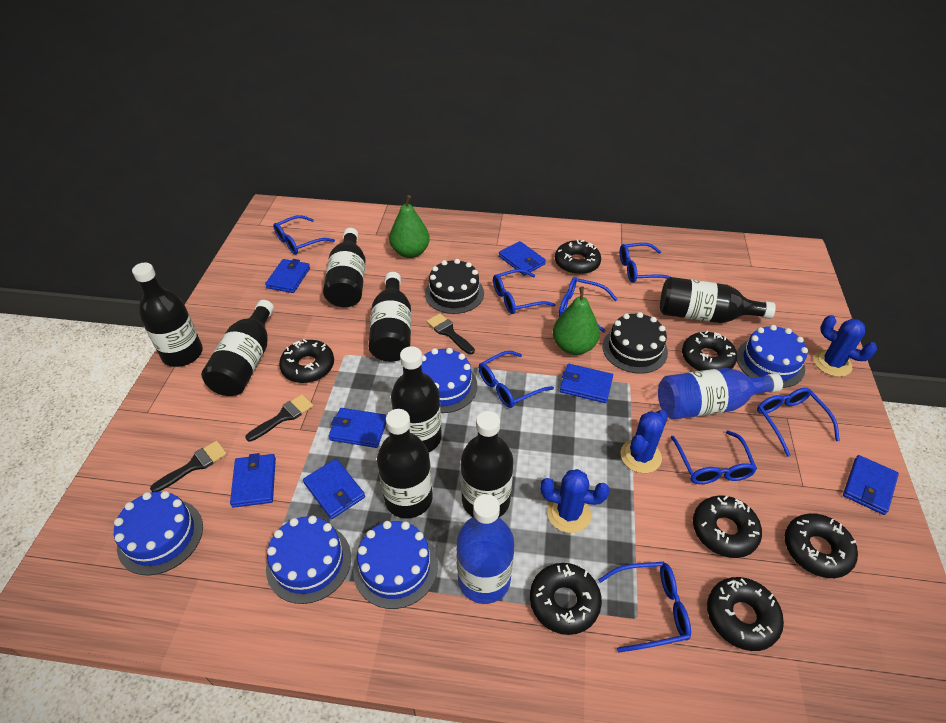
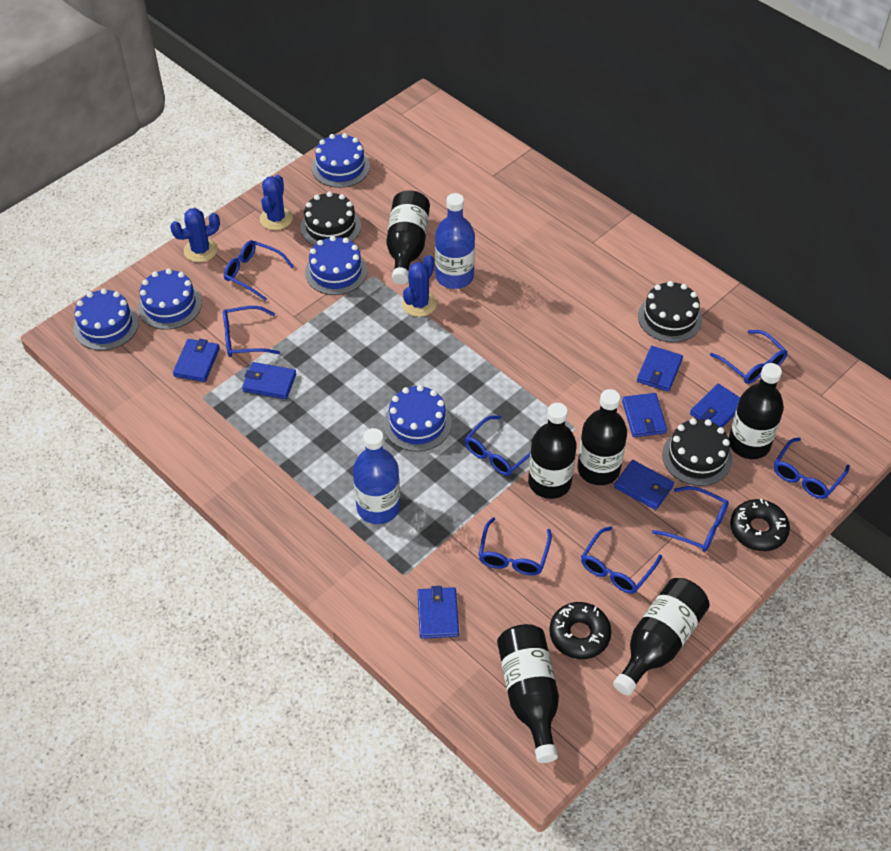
black bottle: [132,263,203,367] [201,300,274,396] [323,228,366,308] [369,272,411,362] [377,409,433,518] [391,346,442,452] [461,411,513,517] [660,277,776,323] = 8 -> [386,190,430,285] [497,624,559,763] [528,403,577,499] [578,389,627,485] [613,578,710,696] [729,363,784,459] = 6
black brush: [150,441,227,492] [245,394,313,442] [427,313,475,354] = 3 -> none = 0
black cake: [425,259,484,314] [602,312,668,374] = 2 -> [300,192,361,246] [638,281,702,343] [662,418,732,486] = 3
black donut: [279,339,334,383] [530,563,602,635] [555,240,601,275] [682,331,737,371] [693,495,762,558] [707,577,784,651] [785,513,858,578] = 7 -> [549,602,611,659] [730,499,790,551] = 2
green pear: [389,195,430,258] [553,287,600,355] = 2 -> none = 0

